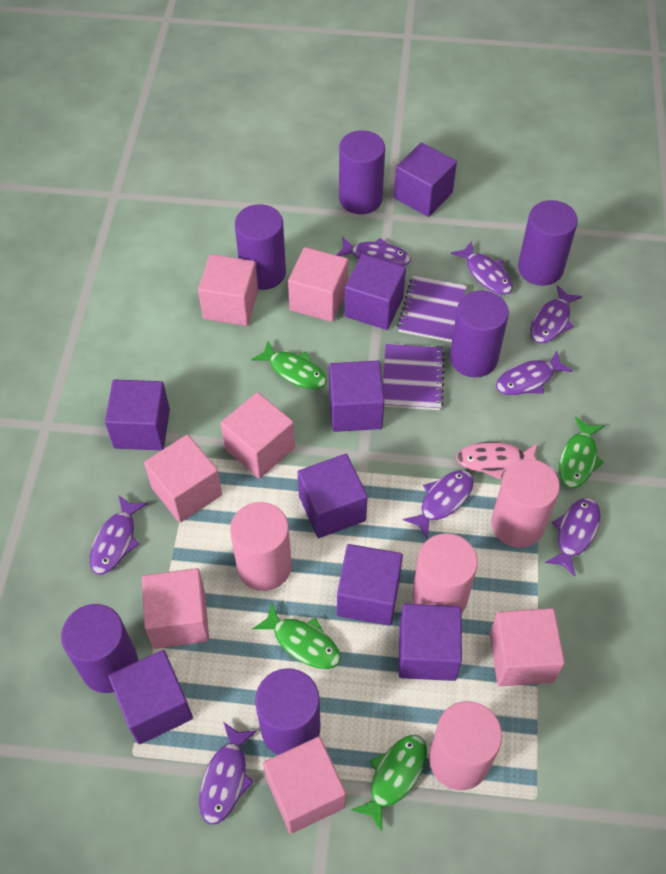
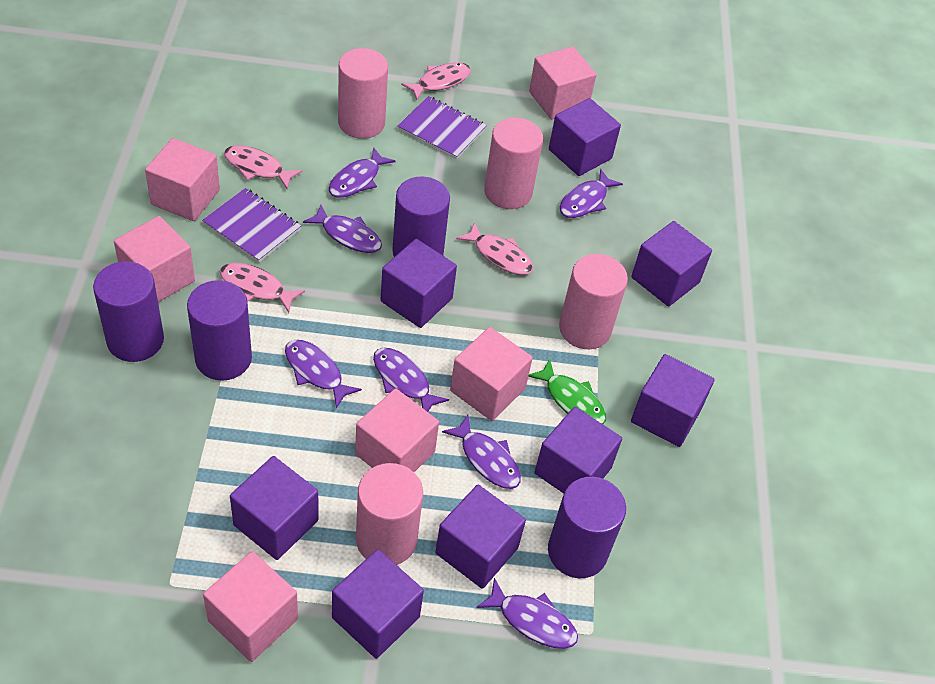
green fish: [251,341,327,389] [252,603,341,669] [352,735,427,831] [559,416,604,488] = 4 -> [528,359,606,424] = 1
pink cube: [142,568,209,649] [144,434,222,522] [198,254,258,326] [220,392,295,479] [263,737,346,834] [288,247,348,322] [490,608,565,686] = 7 -> [114,216,195,302] [145,138,220,221] [203,551,298,662] [355,388,439,472] [450,327,533,421] [529,47,596,119] = 6
pink fish: [456,442,538,479] = 1 -> [220,263,305,313] [224,145,302,189] [401,62,471,100] [456,222,533,275] = 4
purple cylinder: [61,604,138,693] [235,204,286,290] [255,668,320,755] [339,130,385,214] [450,290,509,377] [518,200,578,286] = 6 -> [93,261,164,362] [187,280,252,381] [392,177,450,257] [548,477,626,578] = 4
purple fish: [90,496,148,574] [199,722,257,824] [337,237,411,266] [403,470,474,538] [451,241,513,295] [496,351,573,395] [530,285,582,344] [545,498,600,576] = 8 -> [285,340,362,409] [303,205,382,253] [329,147,395,198] [373,348,449,412] [442,415,521,489] [476,578,578,649] [560,169,623,218] = 7

